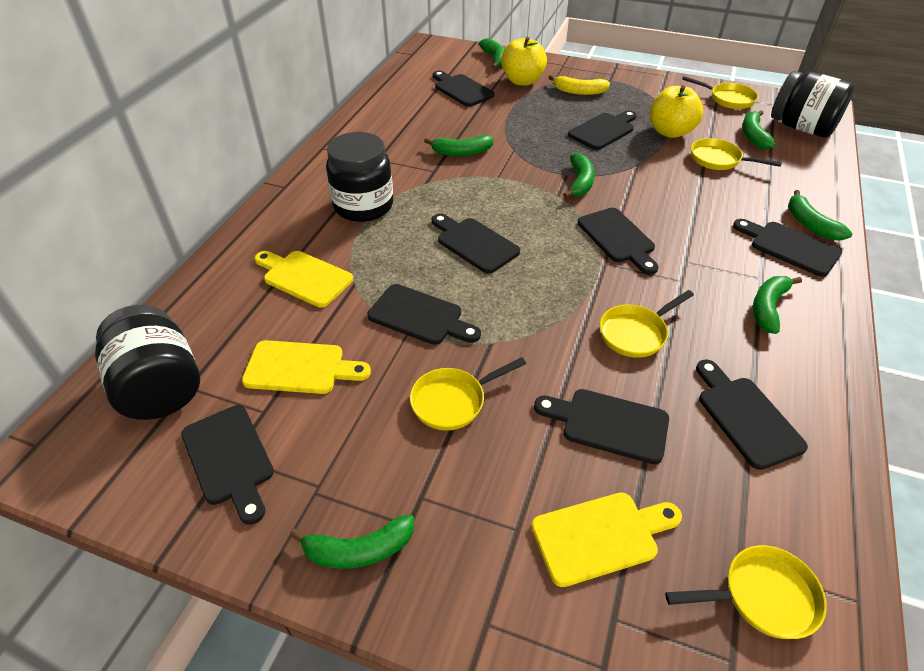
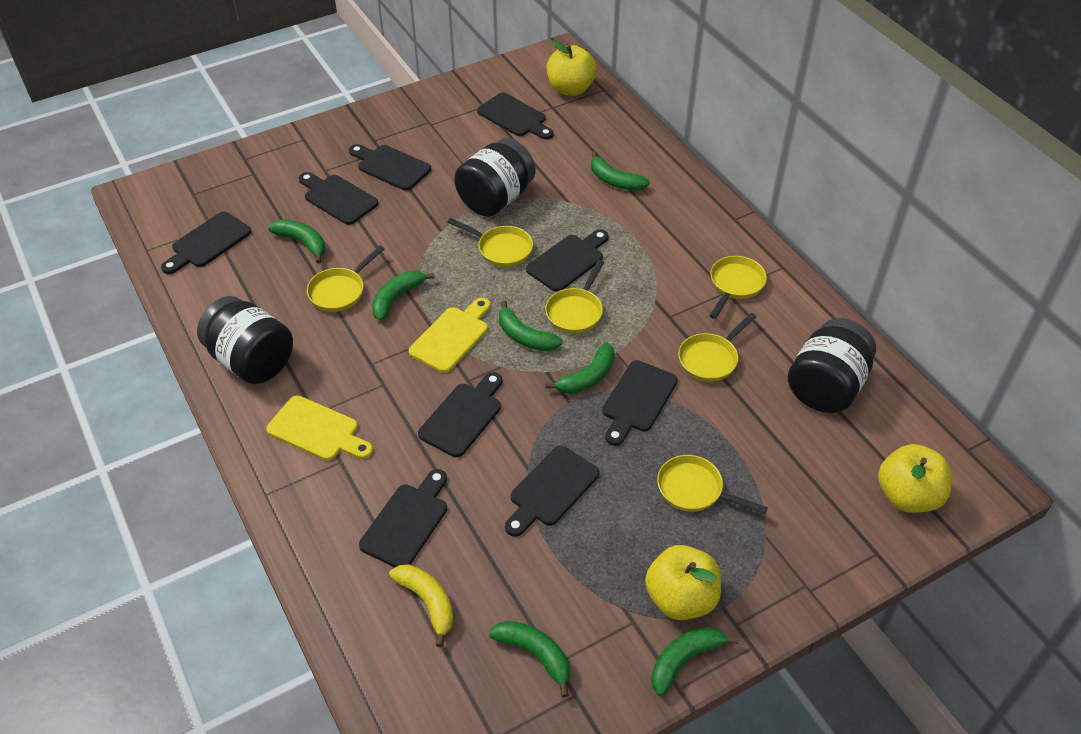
yellow apple: [501,37,547,86] [650,85,703,138] = 2 -> [547,40,597,96] [645,545,721,620] [878,444,952,513] = 3
yellow cutting board: [242,340,371,394] [254,251,353,308] [531,492,682,587] = 3 -> [266,395,373,461] [409,298,490,373] = 2
yellow pan: [410,357,526,431] [600,290,694,358] [665,545,827,639] [682,76,758,109] [691,138,782,170] = 5 -> [307,246,384,312] [447,218,533,267] [545,260,604,334] [657,455,768,514] [678,313,756,382] [709,256,767,319] = 6

